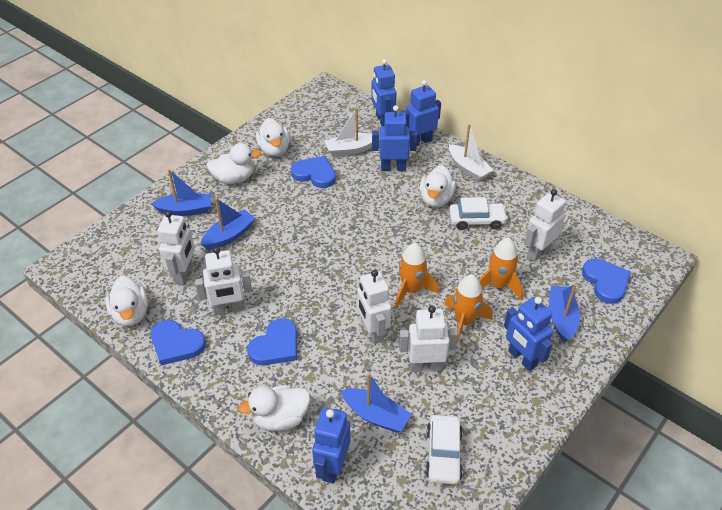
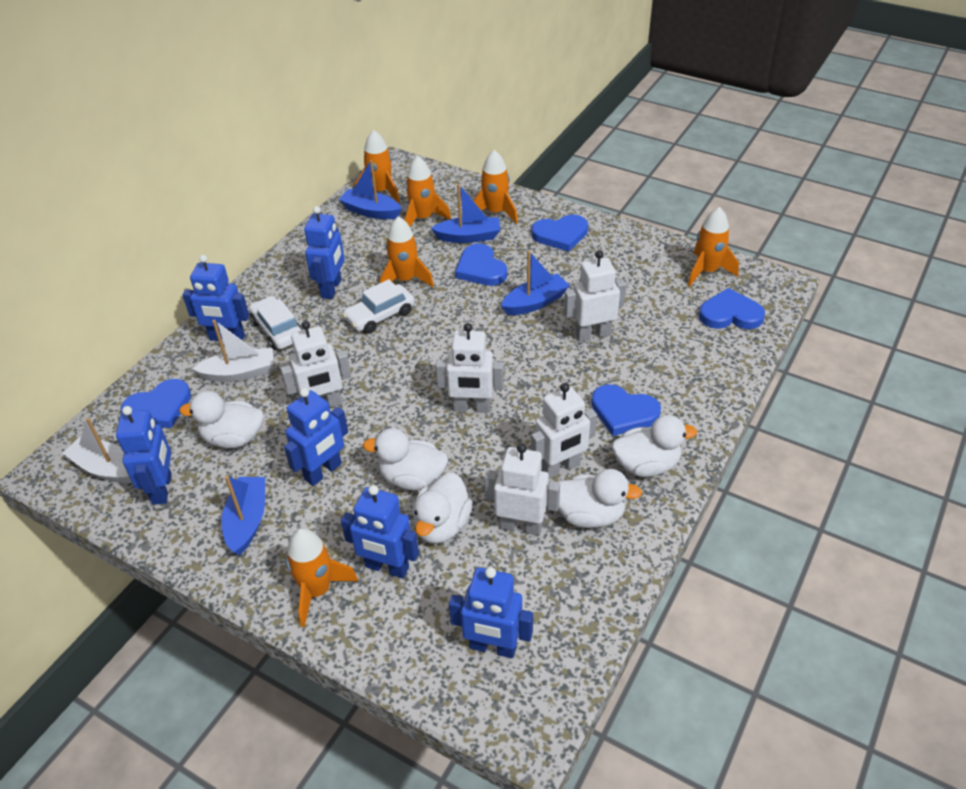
blue heart: [151,320,206,365] [247,318,297,365] [291,156,336,188] [582,259,631,304] = 4 -> [121,379,191,428] [455,244,507,286] [532,215,588,252] [592,384,661,436] [699,288,765,329] = 5
blue robot: [312,407,350,484] [371,59,397,127] [372,105,417,171] [403,80,441,146] [504,297,553,371] = 5 -> [116,406,172,505] [182,255,249,341] [284,388,348,486] [304,206,345,299] [341,485,419,578] [449,567,533,658] = 6
orange rocket: [395,242,439,308] [444,274,493,344] [479,237,523,300] = 3 -> [286,528,358,627] [354,130,400,203] [380,216,434,287] [404,156,451,227] [473,150,518,224] [688,207,739,286] = 6

